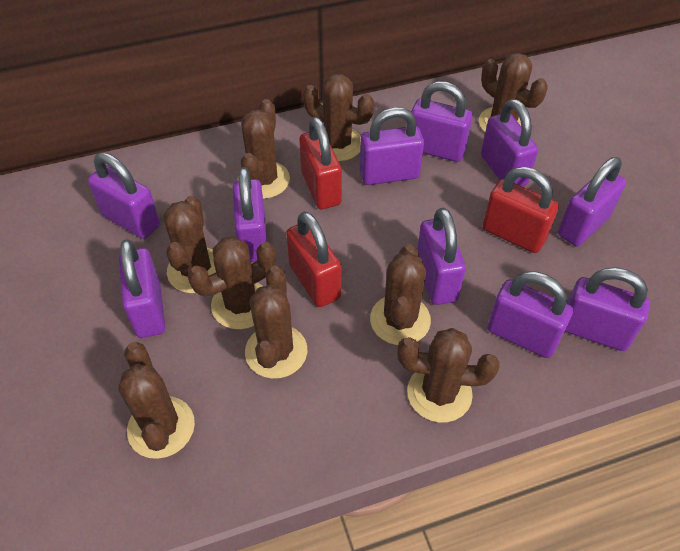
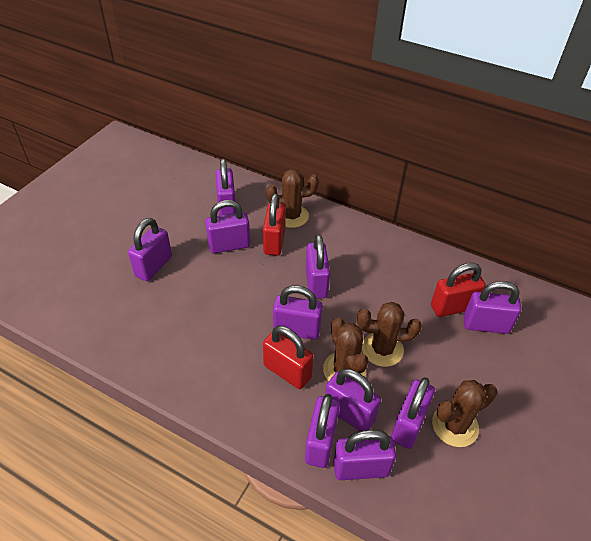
brown cactus: [118,342,195,459] [163,196,216,293] [188,236,276,329] [237,99,290,199] [245,266,307,379] [303,74,374,162] [370,244,431,345] [397,328,500,423] [479,53,548,132] = 9 -> [266,169,319,228] [323,317,368,381] [357,302,422,367] [432,380,497,447] = 4

